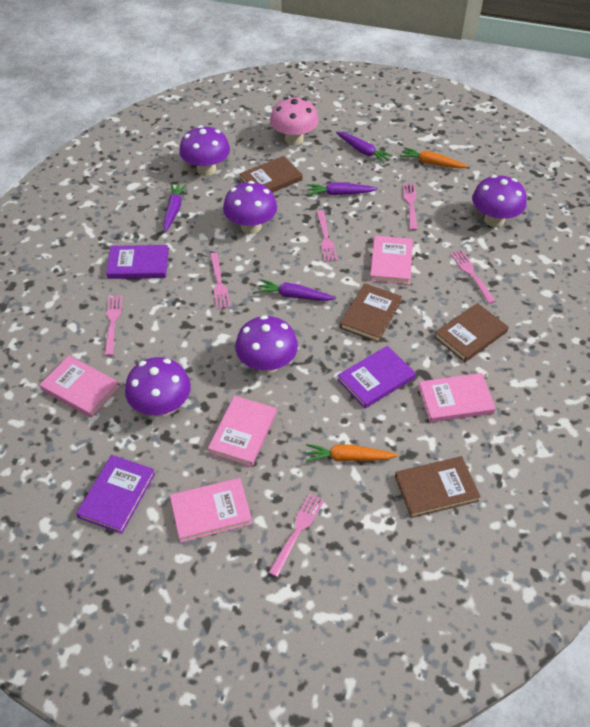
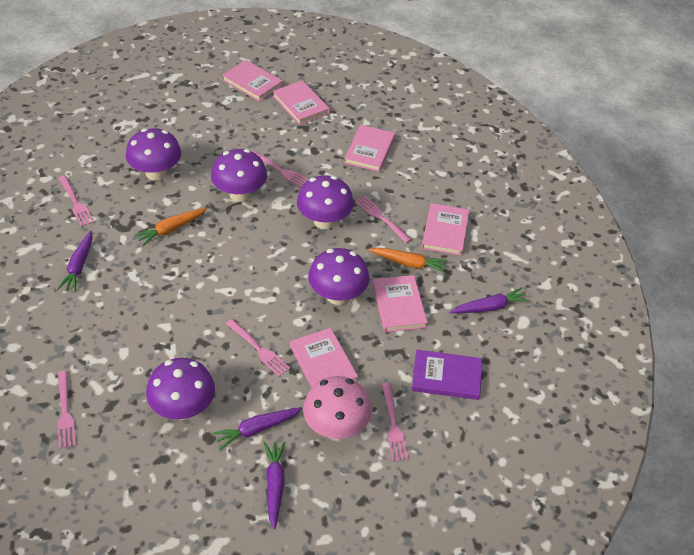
brown book: [239,156,303,193] [340,283,402,342] [395,456,481,518] [434,303,509,362] = 4 -> none = 0
pink book: [40,356,120,418] [170,478,252,543] [208,396,277,467] [370,236,413,284] [418,373,496,422] = 5 -> [222,60,283,102] [273,80,330,125] [290,328,358,388] [344,125,395,172] [373,275,428,332] [422,203,470,256] = 6
purple book: [76,455,155,534] [106,245,169,279] [337,346,416,409] = 3 -> [412,350,482,400] = 1

